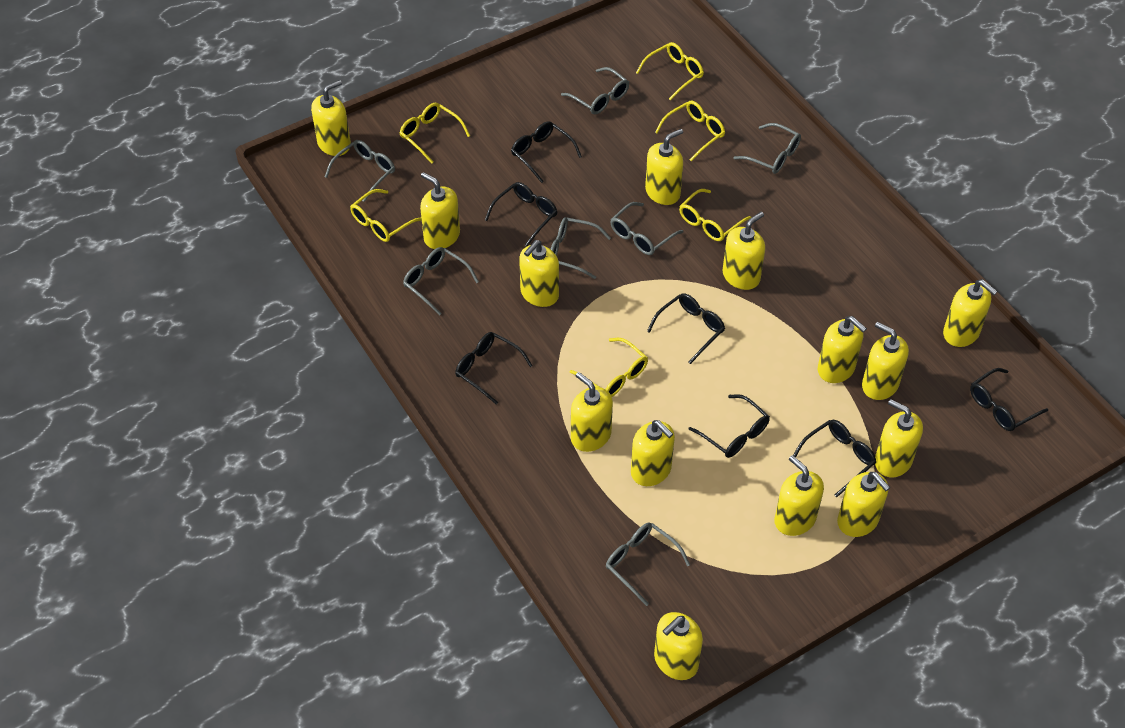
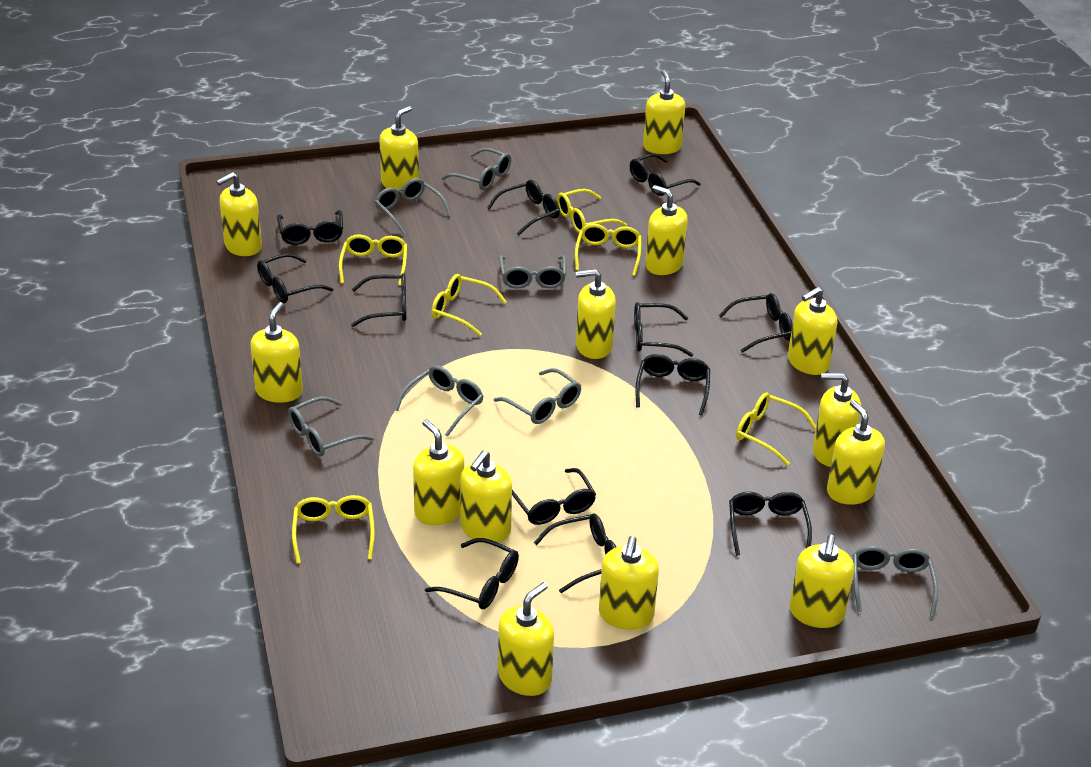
black glasses: [455,332,533,405] [485,182,558,247] [511,121,582,183] [647,293,725,364] [688,394,770,458] [793,420,876,497] [970,368,1048,431] = 7 -> [257,253,333,303] [277,210,343,245] [351,273,406,327] [425,538,519,609] [487,180,560,236] [512,468,596,525] [534,514,616,593] [630,153,701,196] [634,302,693,357] [635,354,710,416] [719,293,793,353] [729,492,812,556] = 12

